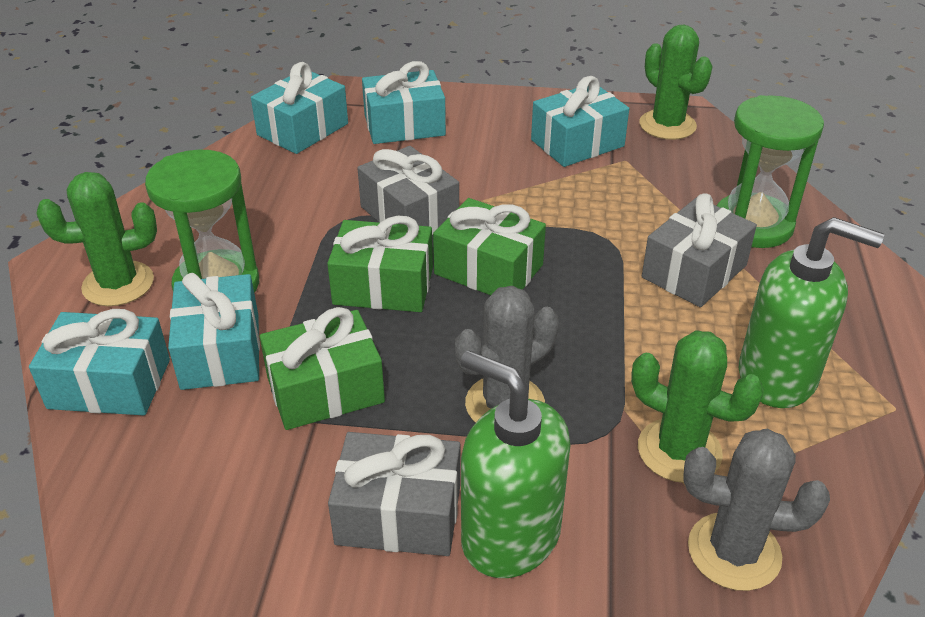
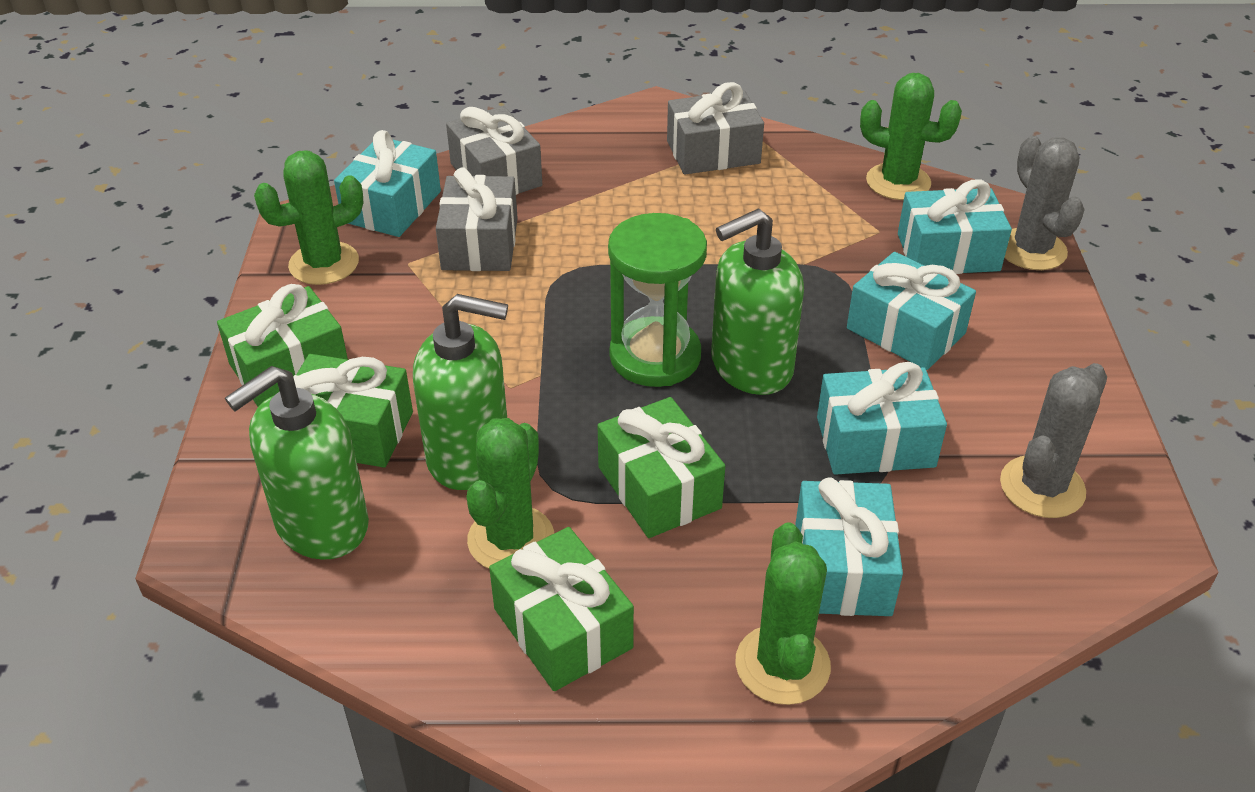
green cactus: [37,172,157,306] [631,330,764,483] [639,25,713,140] = 3 -> [254,151,364,285] [467,418,554,569] [735,523,831,705] [860,73,962,200] = 4
green gift: [260,307,385,430] [327,216,433,312] [433,198,546,295] = 3 -> [217,284,348,407] [293,354,413,468] [489,527,634,691] [598,397,725,538] = 4
green hourglass: [145,150,259,293] [717,95,824,248] = 2 -> [608,213,707,387] = 1
green soap dispenser: [460,350,570,578] [739,217,884,408] = 2 -> [225,366,369,560] [413,294,508,490] [711,209,804,395] = 3

